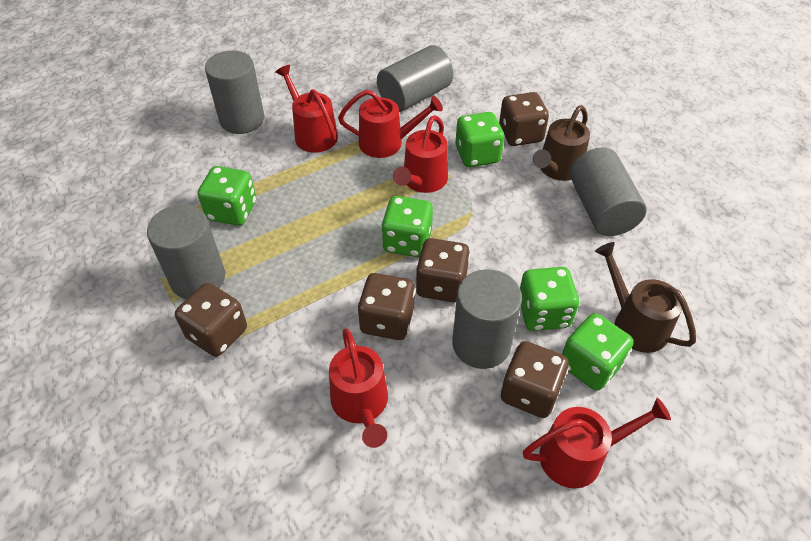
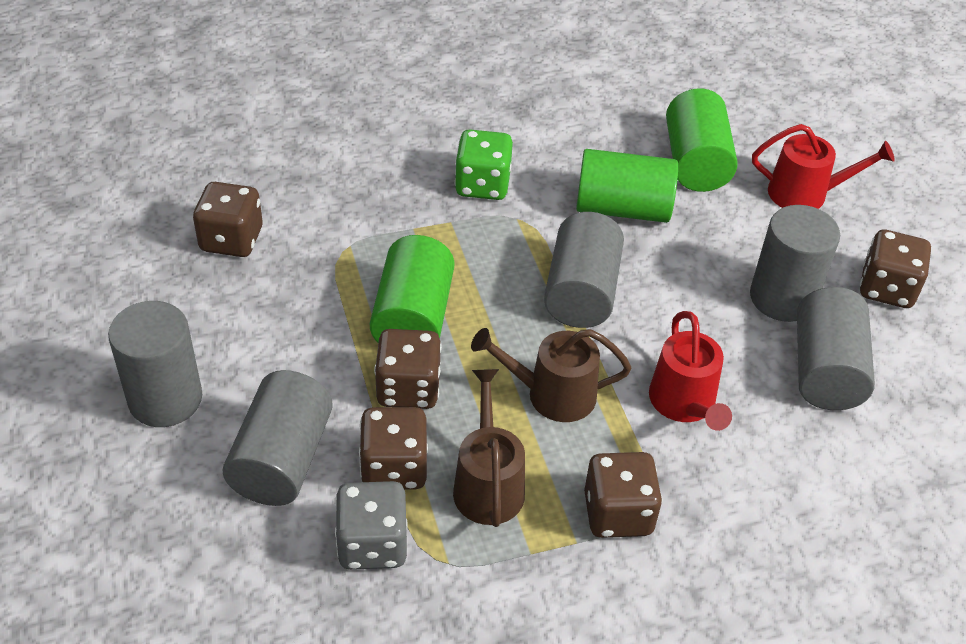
green cylinder: none = 0 -> [370,235,454,343] [576,149,678,223] [666,88,738,192] = 3
green dice: [198,166,256,226] [381,196,433,257] [455,112,504,167] [520,267,579,331] [562,313,634,391] = 5 -> [455,129,513,200] = 1
grey dice: none = 0 -> [335,481,408,570] = 1
red watering can: [276,65,338,153] [329,328,388,448] [338,90,443,158] [393,115,448,193] [523,398,671,489] = 5 -> [649,311,732,431] [752,124,895,209] = 2

